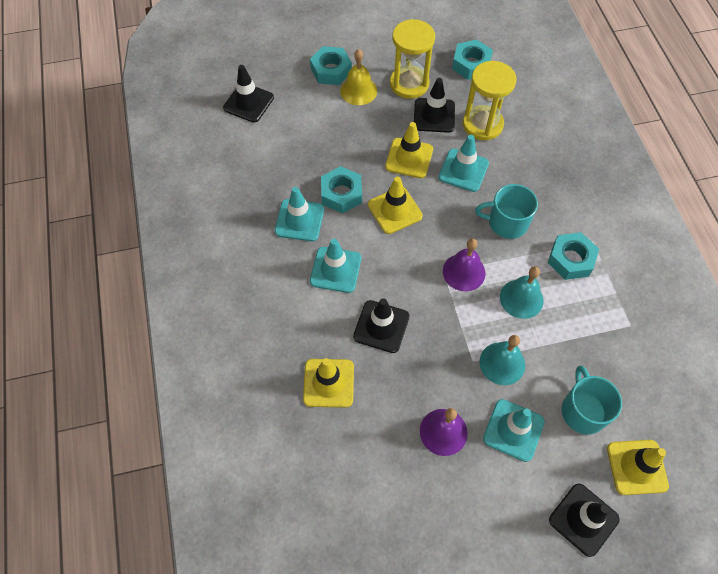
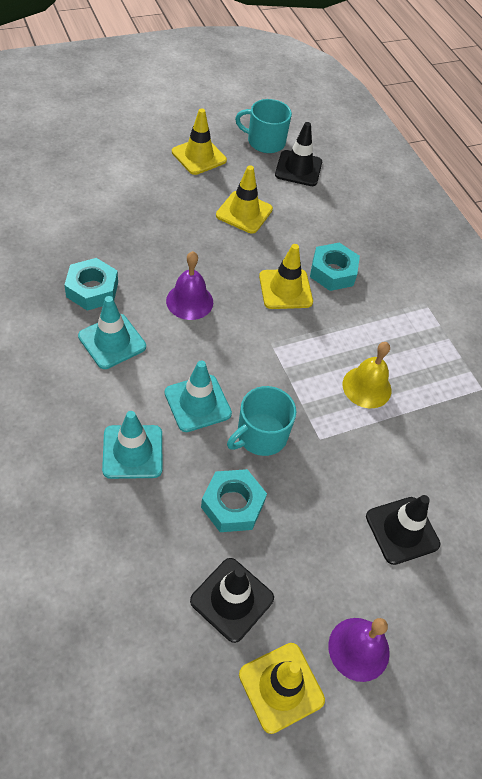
black traffic cone: [223,65,274,123] [353,298,410,353] [414,78,455,133] [549,483,620,557] = 4 -> [190,558,274,643] [275,122,322,186] [366,495,440,565] = 3
turquoise bell: [480,335,525,385] [500,266,544,319] = 2 -> none = 0
turquoise nut: [310,46,352,85] [321,166,362,214] [452,40,493,80] [548,232,599,280] = 4 -> [64,258,118,311] [201,469,267,532] [310,243,360,291] = 3
turquoise traffic cone: [275,187,324,241] [310,239,361,293] [438,135,489,192] [483,399,545,462] = 4 -> [78,296,146,369] [102,411,162,479] [165,361,232,432] = 3
yellow hourglass: [390,19,435,99] [463,61,517,141] = 2 -> none = 0

